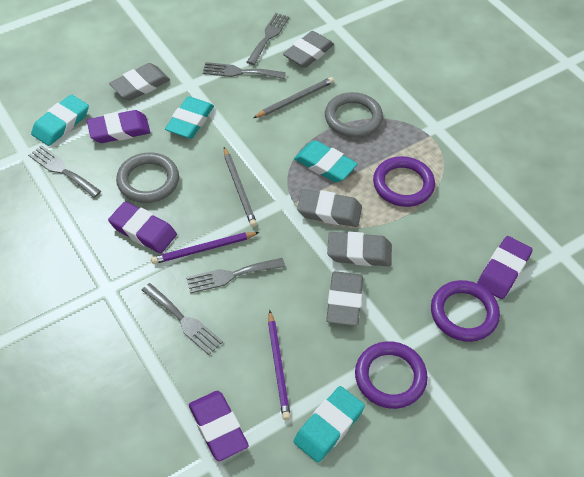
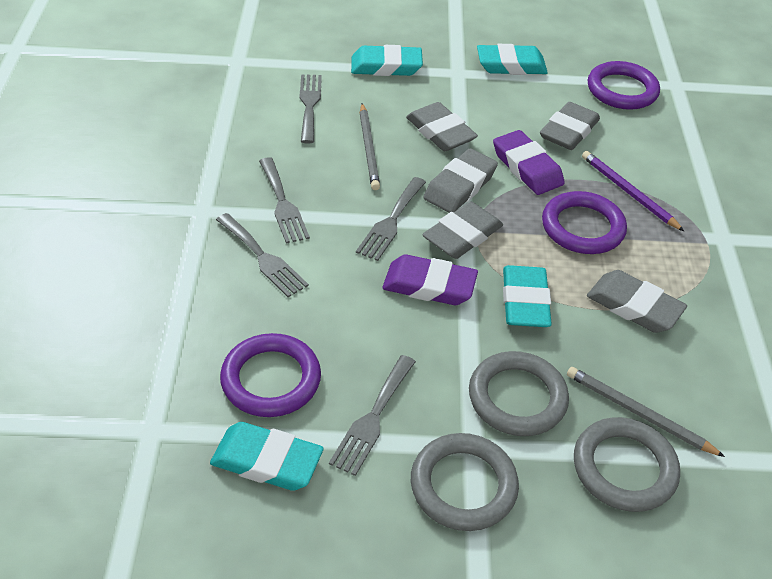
grey ring: [116,153,179,203] [325,92,383,138] = 2 -> [411,433,519,531] [469,351,569,436] [574,417,680,512] = 3
purple eraser: [87,110,150,143] [108,201,177,253] [189,391,249,461] [477,236,533,299] = 4 -> [382,255,478,305] [493,130,565,195] = 2
purple pencil: [151,232,260,264] [268,310,291,420] = 2 -> [582,151,684,231] = 1

